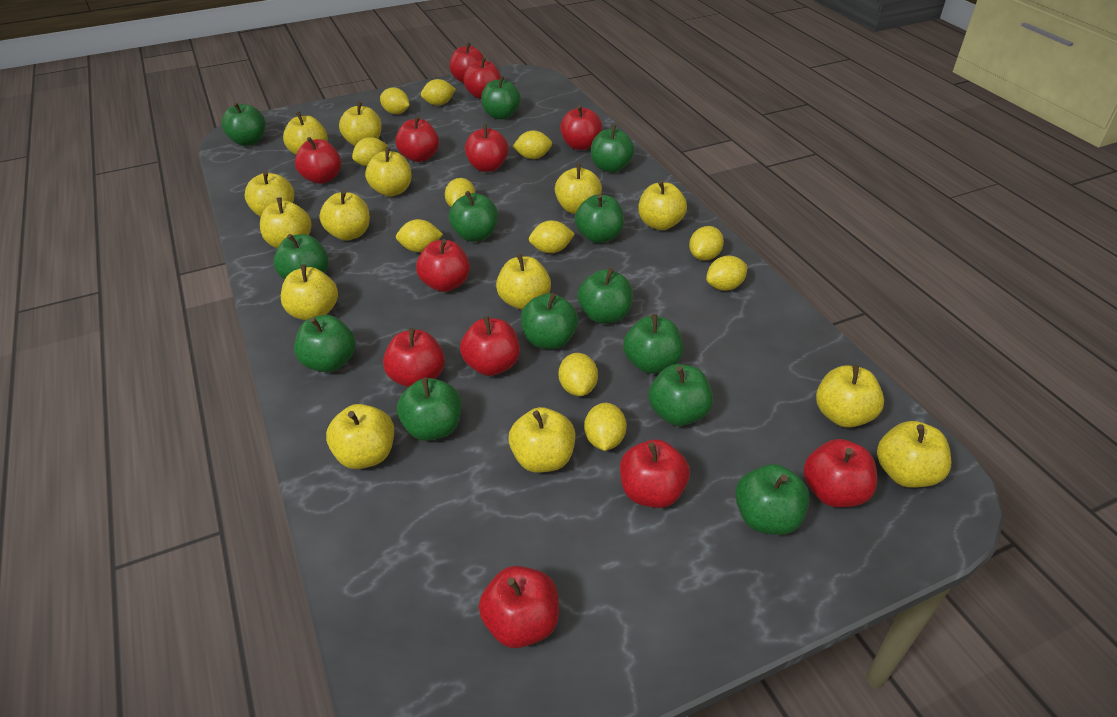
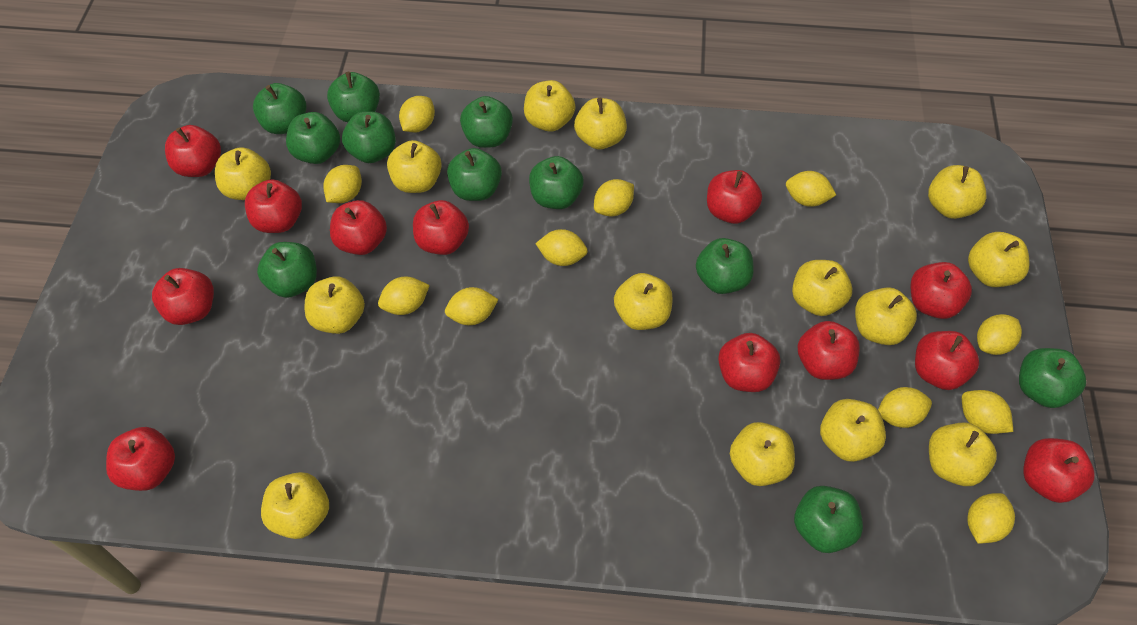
green apple: [221,102,266,146] [273,234,329,279] [294,315,356,372] [397,377,462,441] [449,191,498,242] [481,76,521,120] [521,293,578,349] [575,194,624,243] [578,268,633,324] [591,125,635,173] [623,314,683,374] [649,364,713,426] [735,464,810,535] = 13 -> [253,83,306,134] [257,242,317,298] [286,112,340,164] [327,72,380,122] [342,111,396,163] [447,148,502,201] [460,96,513,148] [529,156,584,209] [696,238,754,294] [794,486,863,553] [1019,348,1086,408] = 11

